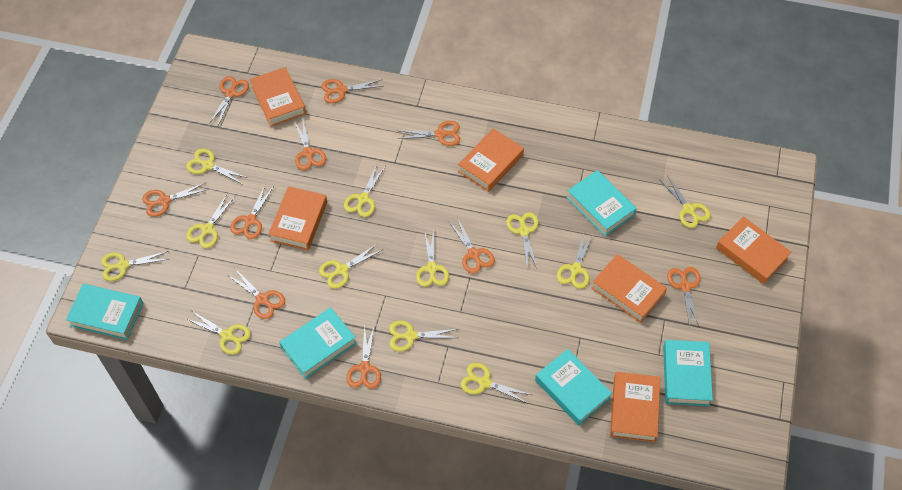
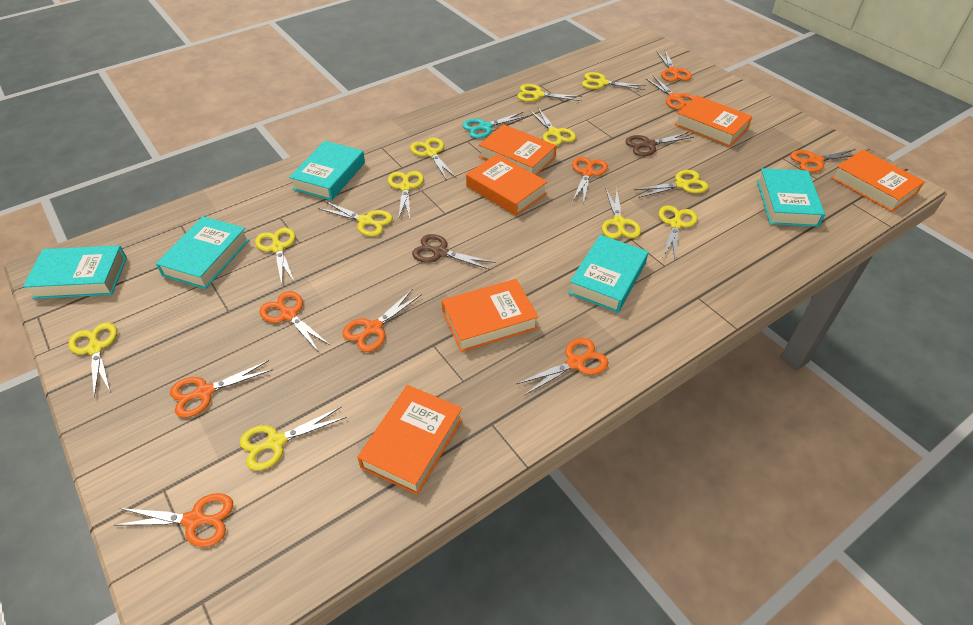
brown scissors: none = 0 -> [412,234,496,270] [625,132,694,156] = 2
orange scissors: [142,183,209,217] [209,76,249,125] [228,269,285,319] [230,185,274,239] [294,120,326,170] [322,79,382,103] [346,325,381,389] [398,121,460,146] [449,217,495,274] [667,267,700,328] = 10 -> [114,493,233,547] [170,360,273,418] [259,291,331,351] [342,289,422,352] [517,338,609,395] [572,157,608,204] [645,76,695,110] [656,50,692,82] [790,149,855,172] = 9
turquoise scissors: none = 0 -> [462,112,528,139] = 1

